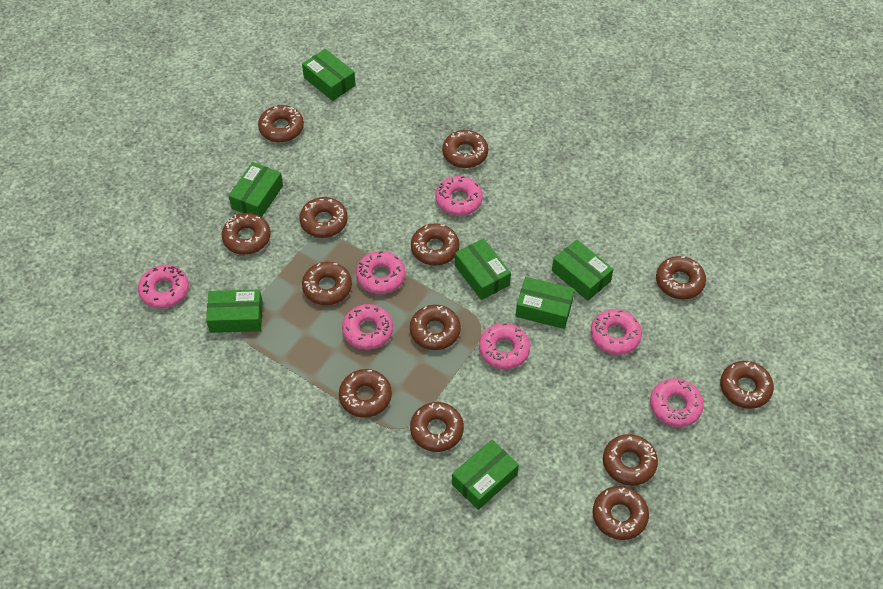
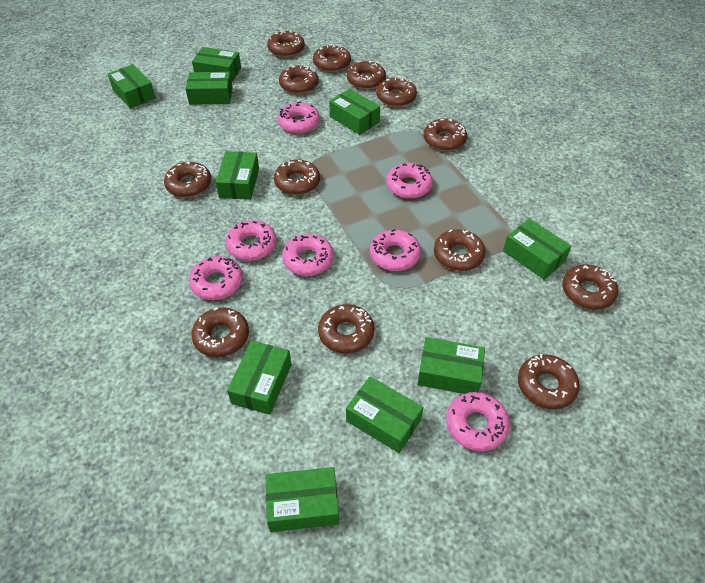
green box: [206,289,263,333] [229,162,283,217] [302,49,355,101] [452,440,519,510] [455,238,511,300] [516,277,575,329] [552,240,614,301] = 7 -> [108,64,156,108] [185,72,233,105] [192,47,241,82] [216,151,259,200] [227,341,292,415] [265,467,339,532] [329,89,380,135] [346,377,423,453] [417,337,485,394] [503,219,572,280] = 10

